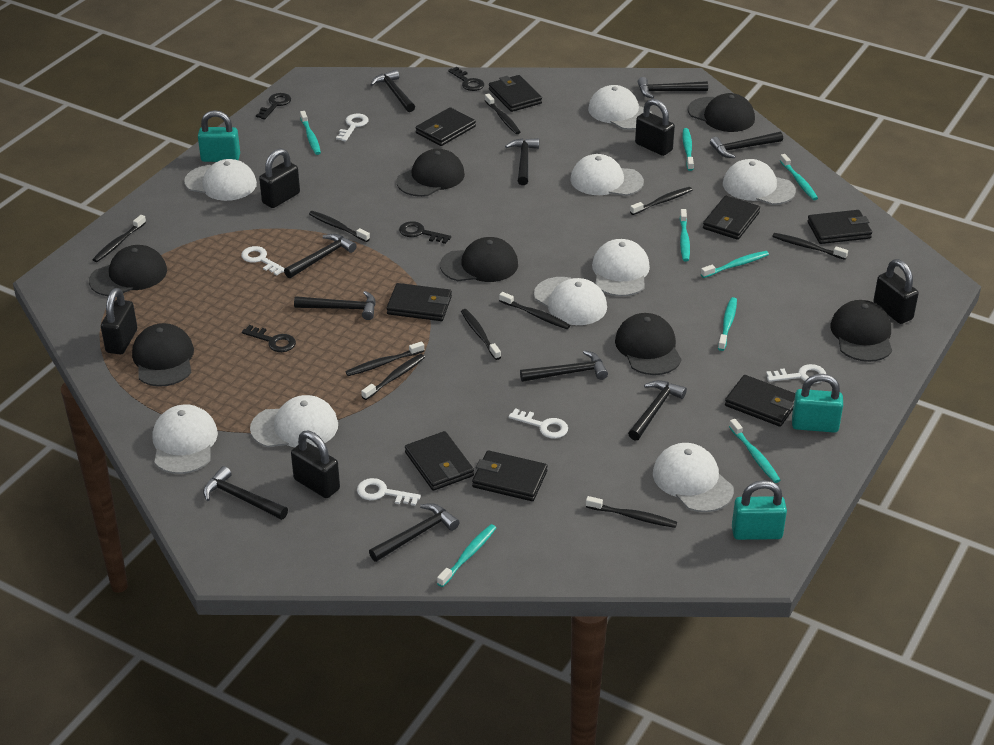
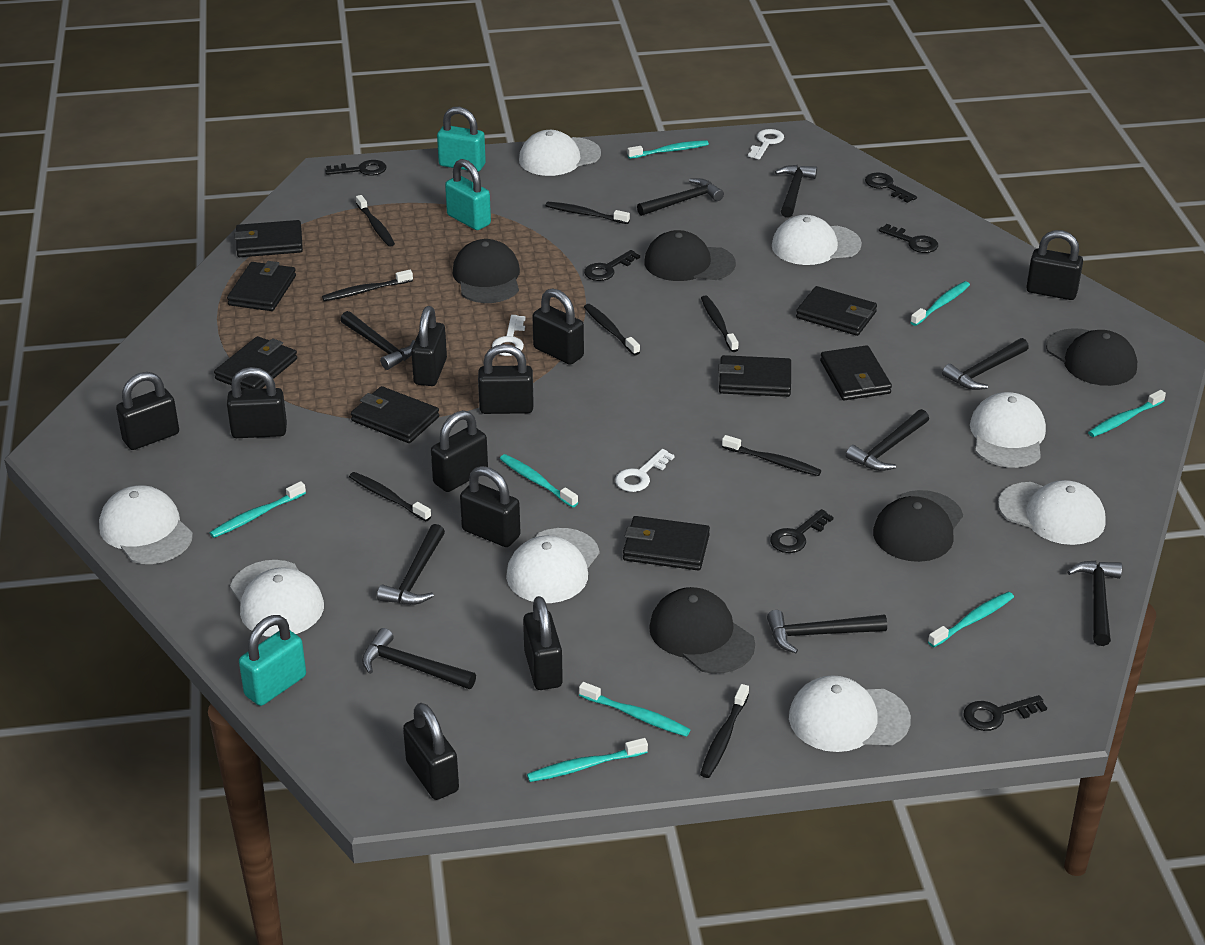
black cap: [89,245,167,296] [132,323,194,387] [396,149,465,197] [440,237,518,282] [615,313,682,375] [688,93,755,132] [831,300,892,362] = 7 -> [453,239,520,303] [644,230,736,281] [649,587,755,674] [873,490,963,562] [1046,328,1137,386] = 5
black hammer: [203,466,288,520] [284,234,357,278] [294,291,376,320] [369,503,460,562] [370,70,415,112] [505,138,539,185] [520,350,608,382] [628,380,687,441] [638,77,708,99] [710,131,783,158] = 10 -> [340,311,415,370] [362,628,476,689] [377,524,445,605] [637,178,724,216] [767,610,887,653] [775,165,817,218] [846,409,929,471] [942,338,1029,390] [1067,561,1122,646] = 9
black key: [242,325,296,352] [256,93,291,120] [399,221,451,244] [448,67,484,91] = 4 -> [325,160,387,176] [584,250,640,281] [770,509,834,553] [865,172,917,203] [879,224,938,253] [964,695,1047,731] = 6
black padlock: [101,288,137,354] [259,148,300,208] [291,431,340,498] [635,99,675,156] [873,259,919,324] = 5 -> [116,372,179,450] [227,367,287,438] [403,703,459,800] [411,306,447,386] [431,410,488,492] [460,466,520,547] [478,344,533,414] [523,596,563,690] [532,288,584,365] [1026,230,1083,300] = 10
black toothbrush: [92,215,146,262] [309,211,370,242] [346,341,424,376] [361,354,425,400] [461,309,501,360] [485,93,521,134] [499,292,570,329] [586,496,677,528] [630,187,692,215] [772,233,848,260] = 10 -> [322,270,413,301] [349,472,431,521] [356,195,395,247] [546,202,630,224] [584,304,640,355] [700,684,749,778] [701,295,739,352] [722,435,821,476] = 8
white cap: [153,404,218,474] [184,159,257,201] [250,395,338,447] [534,277,607,325] [570,154,644,196] [588,85,652,130] [592,239,650,296] [653,443,734,512] [723,159,796,205] = 9 -> [99,485,193,564] [230,560,324,637] [506,528,599,603] [519,130,601,176] [772,215,862,265] [789,675,911,752] [970,392,1046,468] [998,480,1106,545] = 8
white key: [241,246,285,276] [336,113,368,141] [357,478,421,506] [509,408,568,439] [766,364,826,384] = 5 -> [492,315,526,356] [615,449,674,492] [748,129,784,160] = 3

